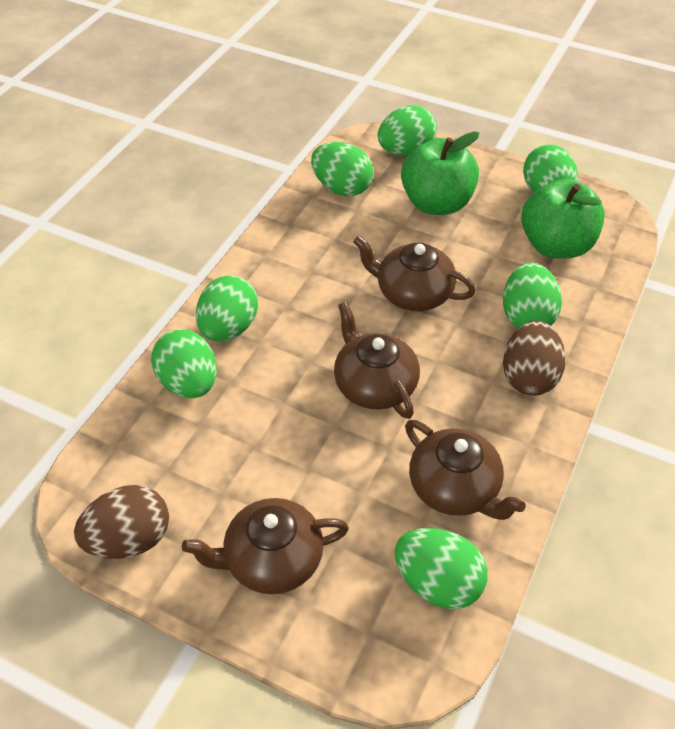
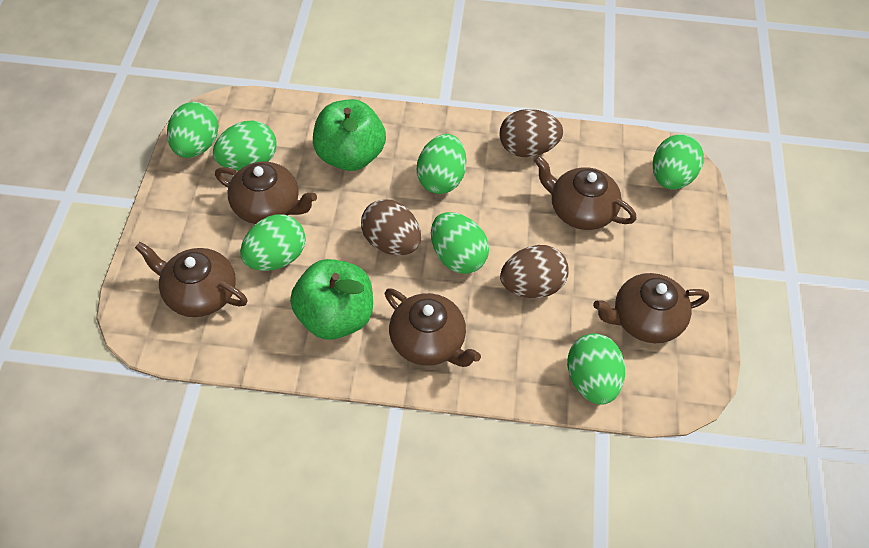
brown egg: [74,485,169,559] [503,320,566,396] = 2 -> [361,199,421,255] [499,109,563,157] [500,245,568,298] = 3
brown teapot: [182,498,349,594] [334,302,420,419] [353,235,476,311] [405,420,526,520] = 4 -> [135,242,247,317] [215,162,317,224] [385,288,481,367] [534,156,637,230] [593,273,709,343] = 5

